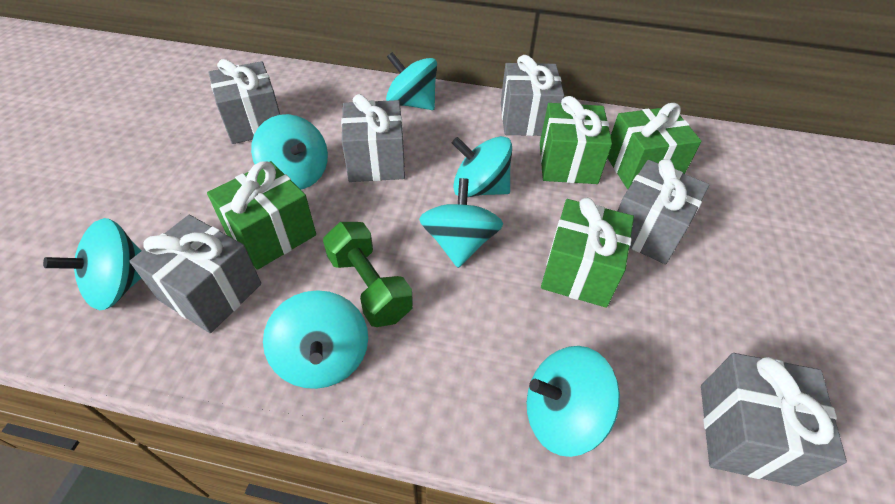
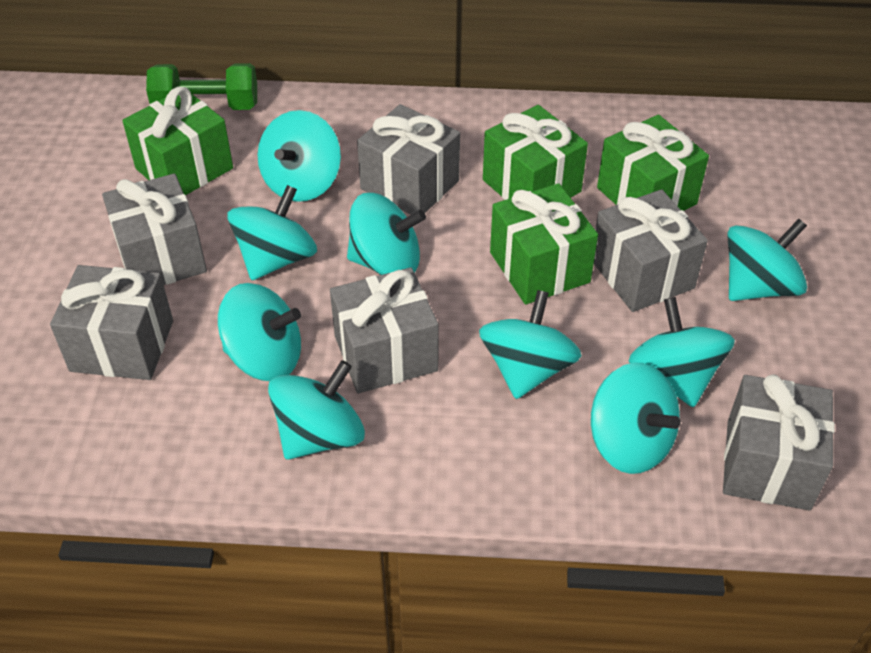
turquoise spinning top: [43,218,141,310] [251,114,328,190] [263,290,368,389] [386,52,437,110] [419,178,503,268] [452,136,512,197] [527,346,620,457] = 7 -> [218,283,301,381] [227,185,317,280] [257,110,341,202] [268,360,365,460] [347,193,426,275] [479,290,582,399] [591,363,680,474] [629,297,735,408] [728,219,807,301] = 9

